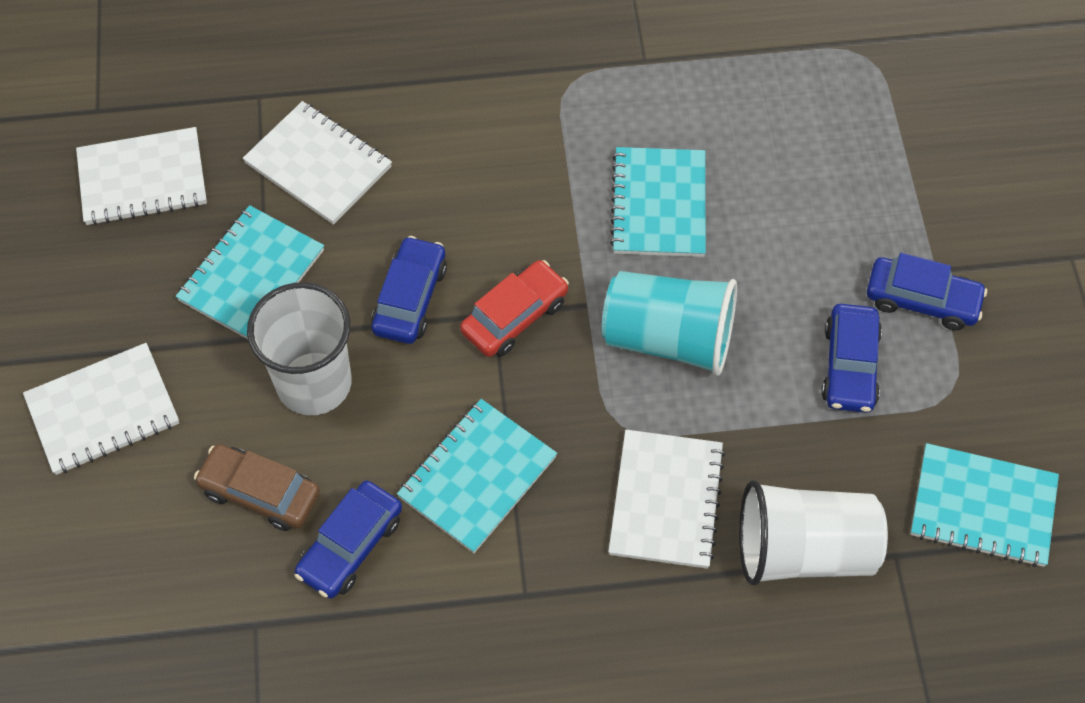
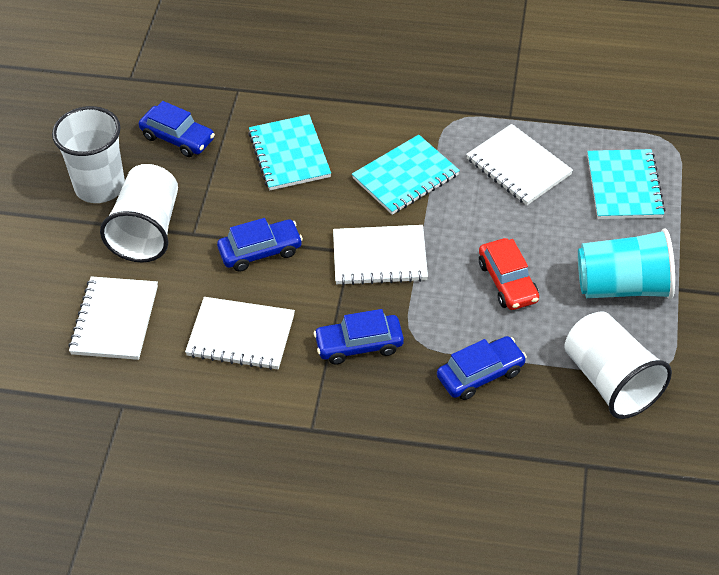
brown car: [194,444,320,531] = 1 -> none = 0
turquoise notebook: [176,205,324,339] [397,399,557,553] [610,147,706,257] [910,443,1059,567] = 4 -> [248,114,331,190] [352,135,460,215] [587,149,665,219] = 3
white cup: [247,282,352,415] [739,480,888,586] = 2 -> [52,106,125,203] [100,164,178,262] [564,311,672,419] = 3

